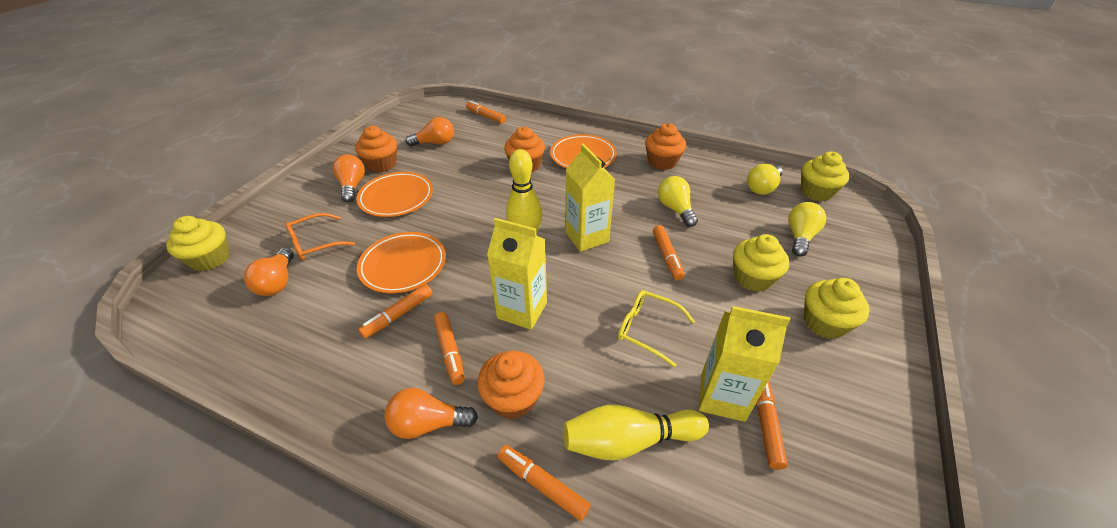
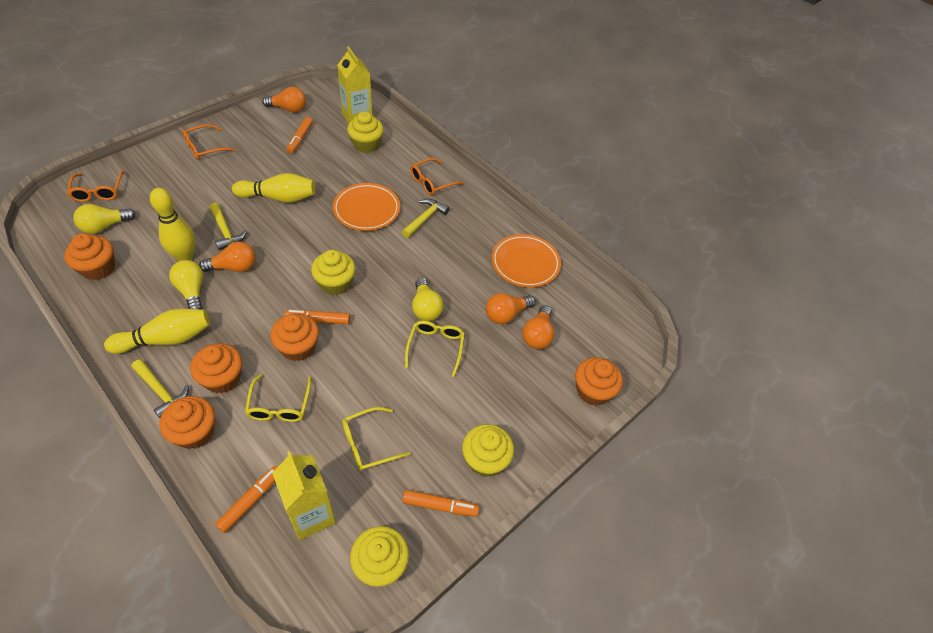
orange cupcake: [355,126,397,173] [477,351,545,419] [504,127,545,173] [645,123,686,170] = 4 -> [64,233,115,280] [159,396,215,449] [190,343,242,393] [270,313,319,361] [575,357,623,405] = 5
orange glasses: [285,213,355,260] = 1 -> [67,171,124,202] [182,124,236,160] [410,158,464,195] = 3
orange marker: [358,284,433,338] [434,312,465,385] [466,101,506,124] [497,445,591,521] [653,225,684,280] [756,381,788,470] = 6 -> [215,466,277,533] [284,310,350,324] [287,117,313,154] [403,490,479,517] = 4
orange plate: [357,172,433,217] [357,232,446,293] [550,134,617,168] = 3 -> [333,183,400,231] [491,234,561,288] = 2
yellow bowling pin: [506,149,542,233] [563,405,709,461] = 2 -> [104,309,210,354] [150,188,195,261] [232,173,316,203] = 3
yellow carton: [487,218,547,330] [565,144,615,252] [699,306,790,422] = 3 -> [272,451,336,540] [337,46,372,124] = 2
yellow glasses: [618,290,695,367] = 1 -> [245,374,311,422] [342,407,411,471] [405,321,465,377] = 3
yellow hammer: none = 0 -> [131,359,189,418] [209,203,247,250] [402,199,450,238] = 3

